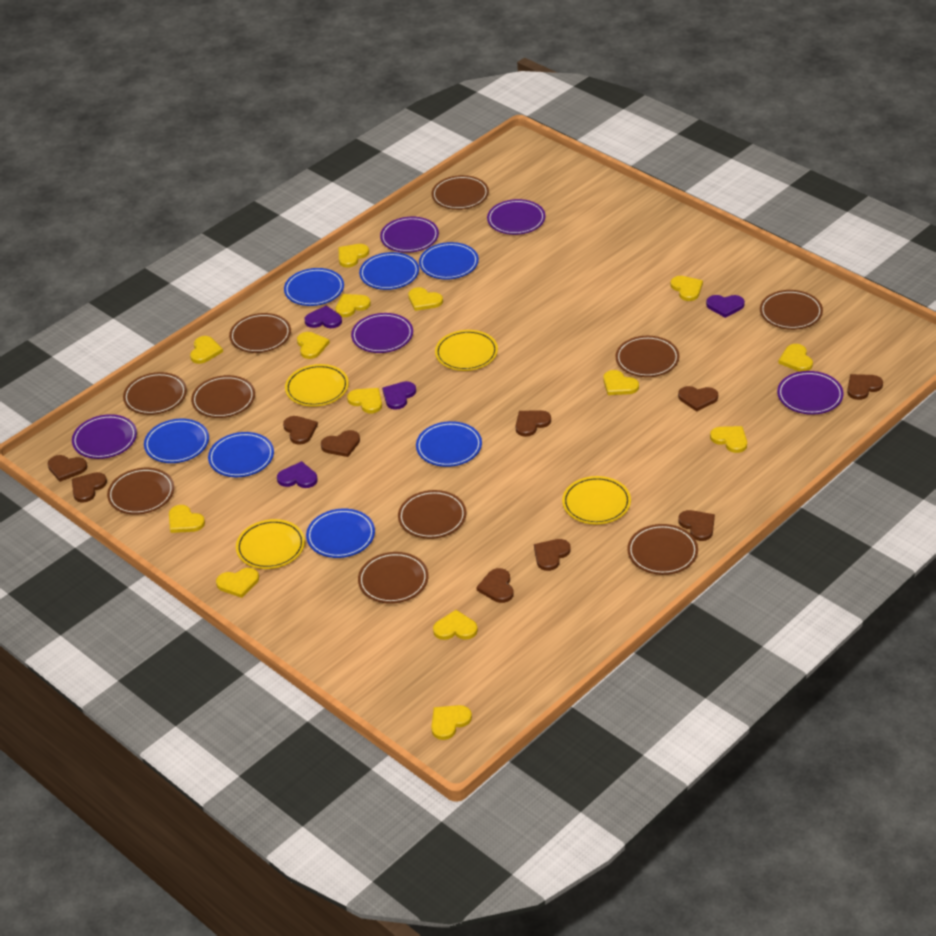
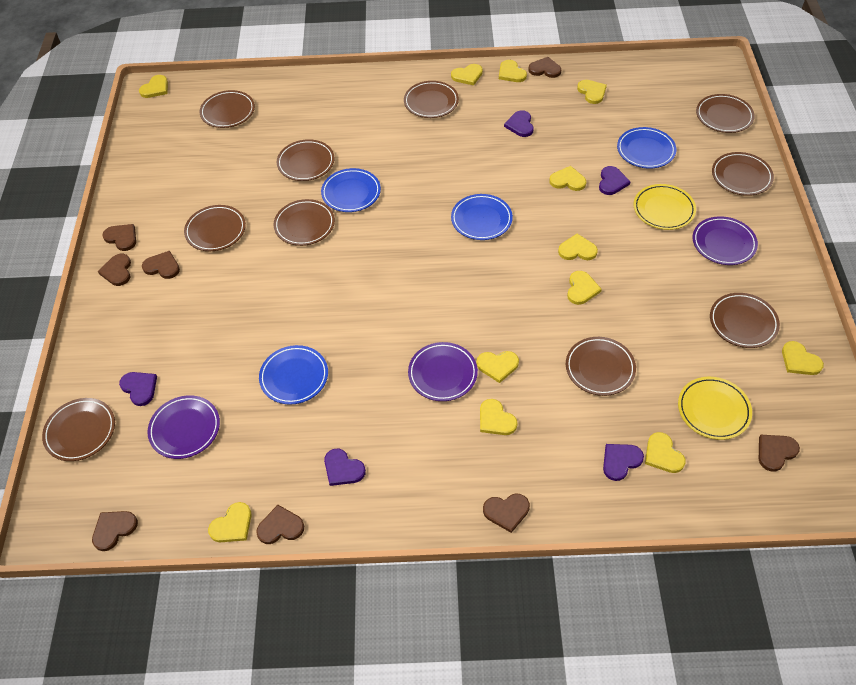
blue plate: [144,419,209,463] [208,432,274,477] [284,268,344,306] [306,509,375,558] [359,252,419,290] [416,421,482,467] [419,242,479,279] = 7 -> [259,345,328,405] [321,168,381,212] [451,194,513,240] [617,127,676,169] = 4
brown heart: [48,455,87,482] [72,472,107,503] [283,416,318,445] [321,430,360,457] [476,568,514,603] [516,410,551,437] [534,539,571,571] [678,386,718,411] [678,510,715,541] [847,374,883,400] = 10 -> [92,511,138,551] [98,254,131,286] [102,224,136,251] [142,251,180,279] [256,505,304,544] [483,494,530,533] [528,57,561,78] [759,435,800,472] = 8
purple heart: [277,461,318,488] [305,305,342,328] [382,381,416,410] [706,295,745,318] = 4 -> [119,372,157,406] [324,449,366,486] [504,110,534,137] [599,166,631,195] [603,444,644,481] = 5
purple plate: [72,414,137,459] [351,313,413,353] [380,217,439,253] [487,199,546,235] [777,371,844,415] = 5 -> [147,395,220,459] [408,342,478,401] [693,216,758,265] = 3
yellow heart: [169,505,205,533] [190,336,223,364] [216,568,259,598] [297,332,330,359] [335,294,371,317] [339,244,369,267] [347,388,382,413] [408,287,443,311] [431,705,472,740] [433,610,478,640] [603,370,639,395] [670,276,703,301] [710,426,747,453] [778,344,813,372] = 14 -> [139,75,168,98] [208,502,252,542] [451,64,483,85] [477,351,519,383] [480,399,518,435] [499,60,527,82] [549,166,586,191] [558,234,598,260] [567,271,602,305] [577,80,607,104] [645,432,685,473] [782,341,824,375] = 12
yellow plate: [236,519,305,569] [285,364,349,407] [435,330,498,371] [562,476,631,525] = 4 -> [633,184,696,230] [678,377,752,440] = 2

